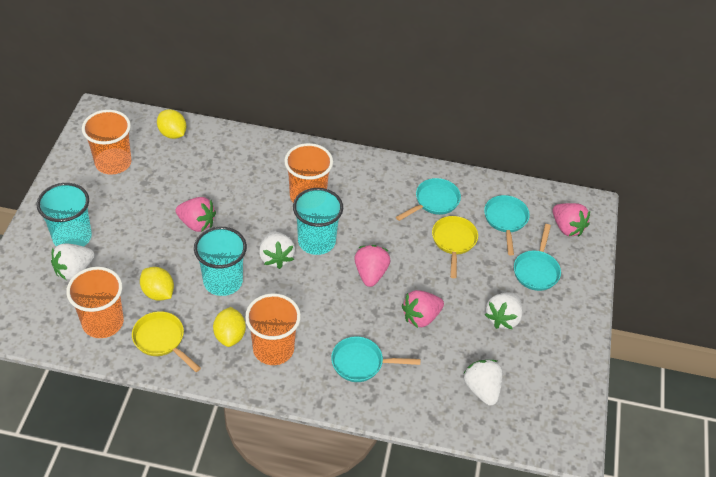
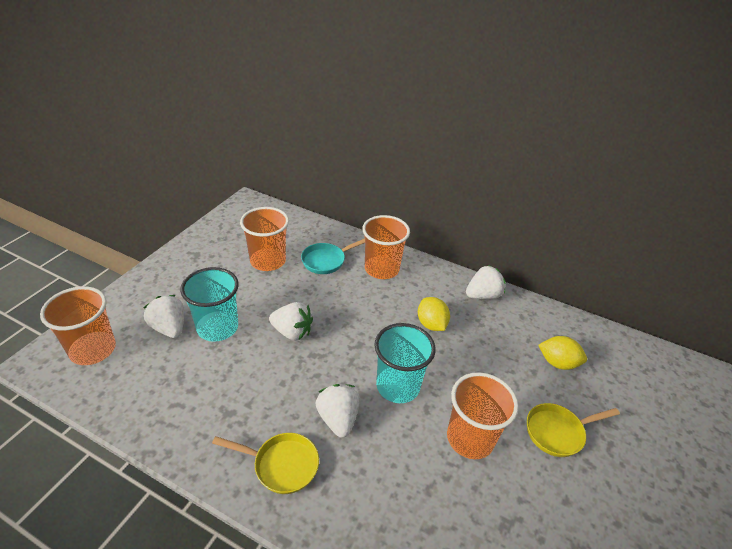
pink strawberry: [175,197,216,232] [354,245,390,287] [402,290,444,328] [553,203,590,236] = 4 -> none = 0
turquoise cup: [37,183,92,247] [194,227,247,296] [293,188,343,255] = 3 -> [180,267,239,342] [374,323,436,403] = 2
turquoise pan: [331,336,420,382] [396,178,461,221] [484,195,530,256] [514,224,561,291] = 4 -> [301,239,365,274] = 1
yellow lemon: [140,267,174,301] [157,109,187,139] [213,307,246,347] = 3 -> [418,297,450,331] [538,336,587,370] = 2

